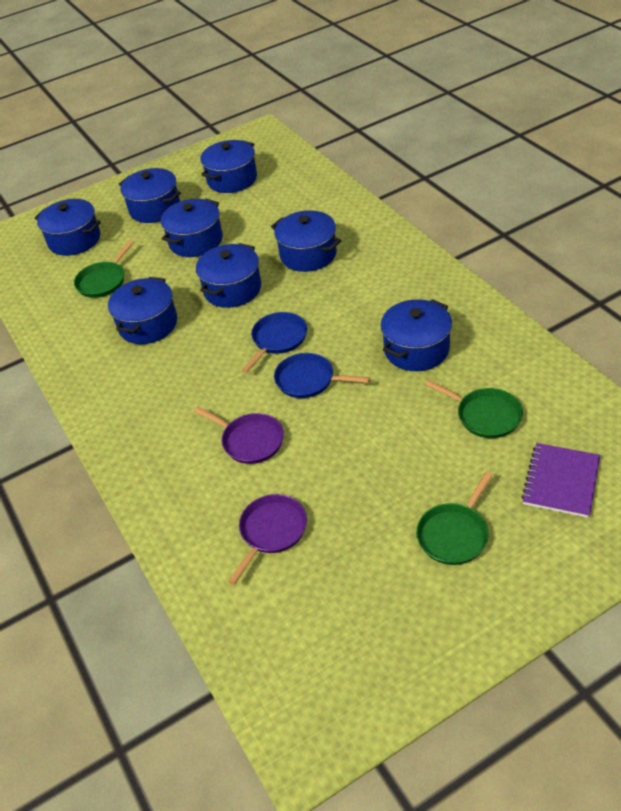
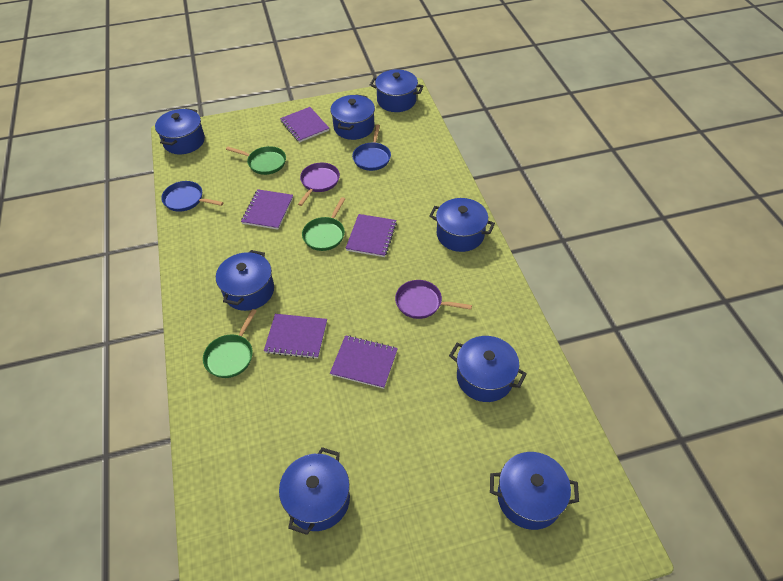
purple notebook: [521,443,600,518] = 1 -> [241,189,293,230] [264,314,327,359] [280,107,329,143] [330,335,398,389] [345,214,397,257] = 5

